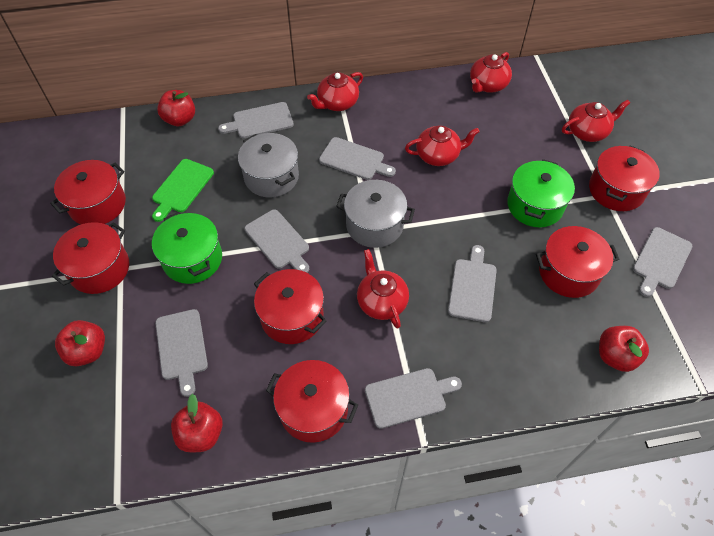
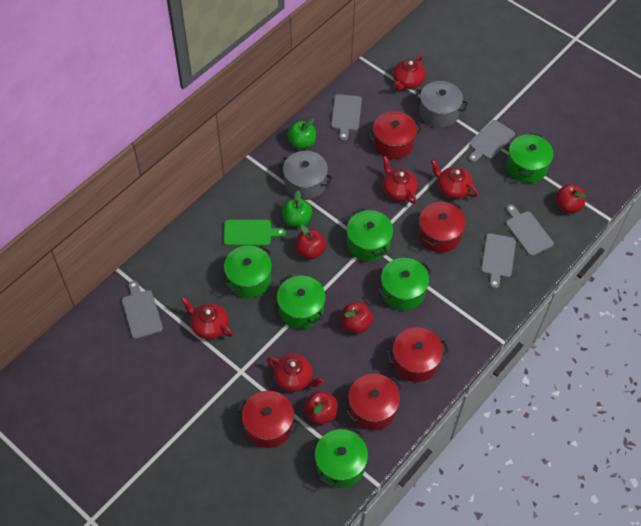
green apple: none = 0 -> [282,191,312,227] [287,118,316,149] = 2
green pot: [152,212,222,284] [507,159,575,227] = 2 -> [224,245,272,298] [277,275,326,329] [315,427,368,488] [347,208,393,261] [377,258,432,310] [506,133,554,183] = 6
grey cutting board: [155,309,208,397] [218,102,294,138] [245,209,309,273] [319,137,396,180] [365,368,462,429] [448,245,497,322] [633,227,692,297] = 7 -> [122,281,163,339] [331,94,362,141] [469,120,515,162] [481,233,516,289] [506,204,554,256] = 5
red pot: [50,160,126,224] [52,222,129,294] [254,269,326,344] [266,360,358,443] [536,226,619,298] [589,146,660,211] = 6 -> [236,391,300,448] [346,374,402,430] [368,111,422,159] [386,327,449,382] [418,201,466,253] = 5

